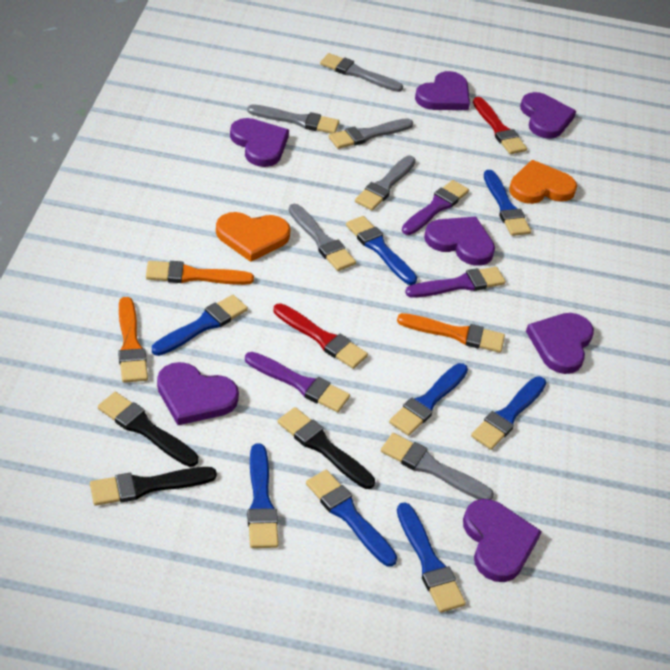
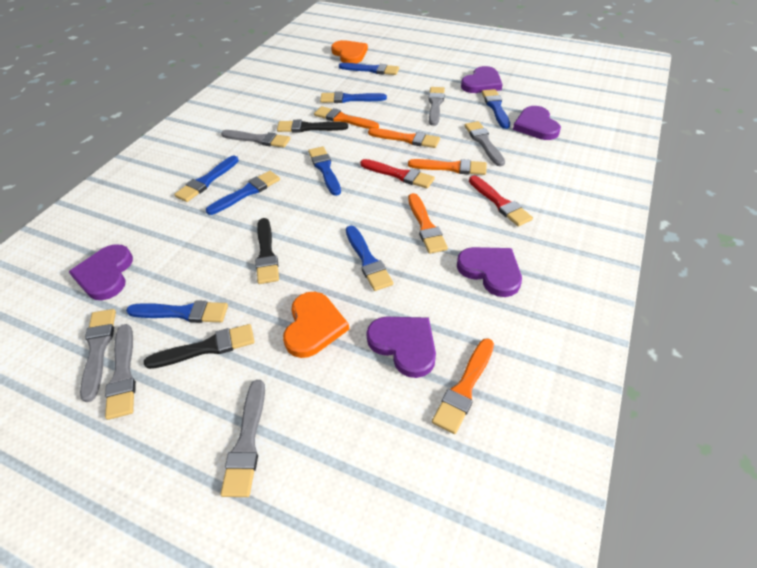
orange brush: [118,297,148,383] [146,261,254,285] [397,313,505,353] = 3 -> [314,106,379,129] [368,128,440,148] [408,159,487,175] [408,193,448,254] [432,338,494,434] = 5
purple brush: [245,352,350,412] [402,180,469,235] [405,267,506,298] = 3 -> none = 0
purple heart: [157,362,239,425] [230,118,289,167] [415,71,470,110] [424,217,495,266] [463,499,542,582] [520,92,576,139] [526,313,594,374] = 7 -> [69,244,133,300] [366,317,436,378] [457,247,522,297] [461,66,503,93] [513,106,561,140] = 5

